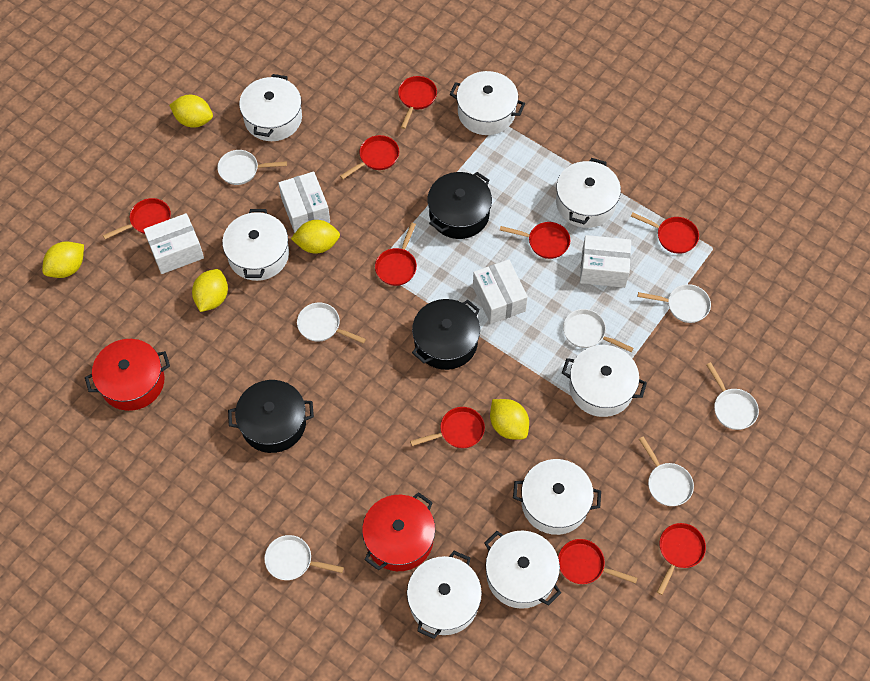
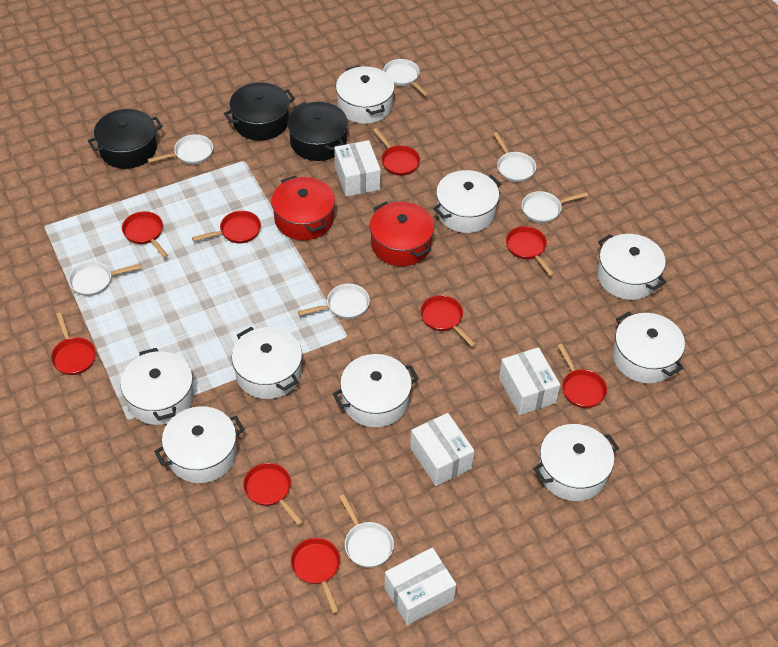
white pot: [222,209,289,281] [239,74,302,141] [407,551,482,639] [450,71,525,135] [484,531,561,609] [513,459,601,535] [556,158,621,228] [562,345,647,417] = 8 -> [120,348,194,425] [154,406,244,483] [232,327,302,399] [333,354,419,428] [336,65,395,124] [433,170,501,233] [533,424,619,501] [597,234,666,300] [613,312,685,384] = 9
yellow lemon: [42,241,84,278] [169,95,213,128] [192,269,228,312] [291,220,340,254] [490,399,529,440] = 5 -> none = 0

